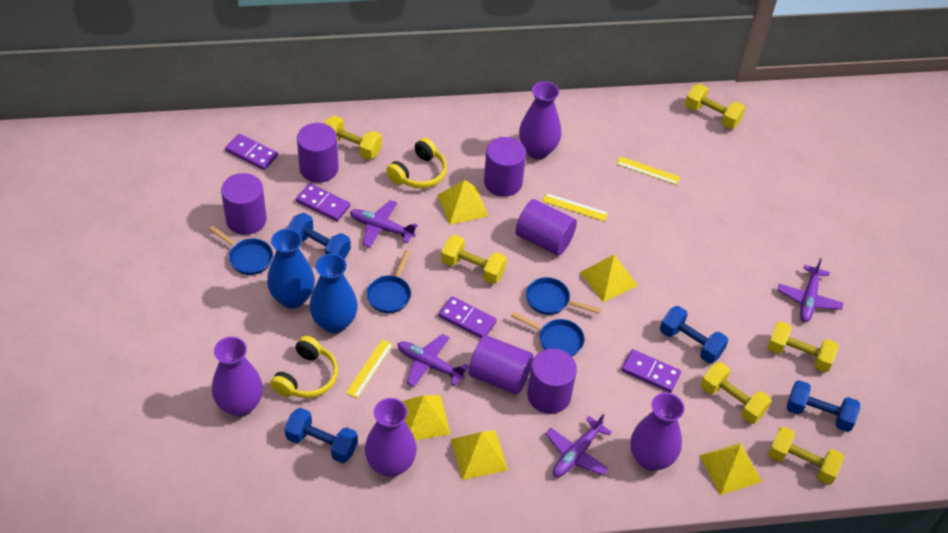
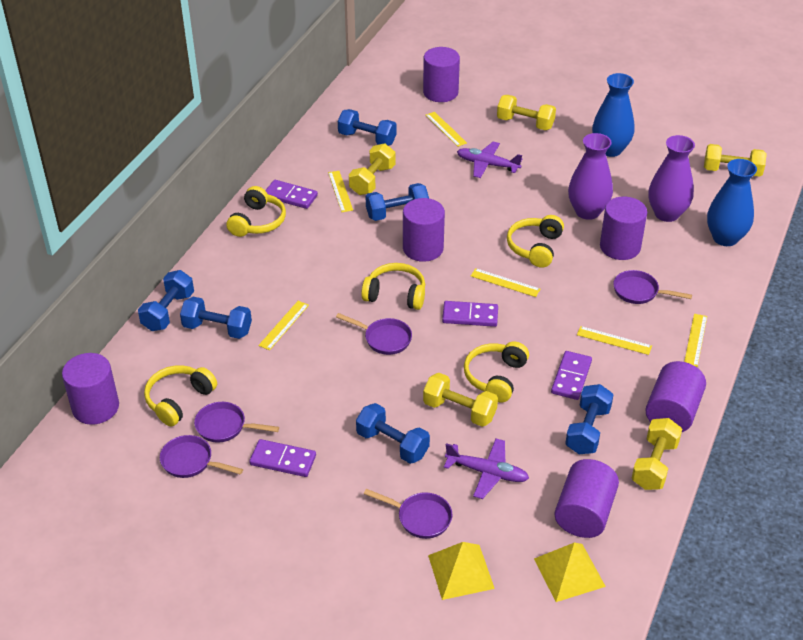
blue dumbbell: [284,408,358,463] [287,213,351,259] [660,306,728,363] [787,380,860,432] = 4 -> [138,270,194,331] [180,297,252,339] [338,109,397,146] [356,403,430,464] [366,183,429,221] [565,384,614,454] = 6
blue pan: [209,226,273,275] [367,250,411,313] [511,312,585,356] [526,277,601,315] = 4 -> none = 0
purple pan: none = 0 -> [160,435,243,478] [194,402,279,443] [336,313,412,355] [364,489,452,539] [613,270,692,304] = 5
purple plane: [350,200,418,248] [398,334,469,387] [545,414,612,477] [778,258,843,322] = 4 -> [444,438,529,499] [457,142,522,178] = 2
purple vase: [212,337,263,417] [365,398,417,477] [519,81,561,159] [631,393,684,471] = 4 -> [568,133,613,220] [648,135,695,222] = 2
yellow dumbbell: [324,116,382,160] [441,235,507,284] [685,84,745,129] [701,362,771,424] [767,321,839,372] [768,427,844,485] = 6 -> [349,143,396,195] [423,373,498,427] [497,95,556,130] [632,418,682,490] [704,144,767,177] = 5
yellow headphones: [270,336,338,398] [386,138,447,188] = 2 -> [144,365,217,426] [226,186,286,237] [361,263,425,310] [464,341,529,402] [507,215,564,268] = 5
yellow pyramid: [402,395,451,440] [438,180,488,225] [451,430,508,480] [580,255,638,302] [699,443,762,495] = 5 -> [428,542,495,600] [534,542,606,602] = 2
yellow ruler: [346,339,393,398] [543,193,608,221] [616,156,680,185] = 3 -> [258,301,309,350] [328,171,353,212] [425,112,467,147] [471,268,540,297] [577,326,652,355] [684,314,707,367] = 6

